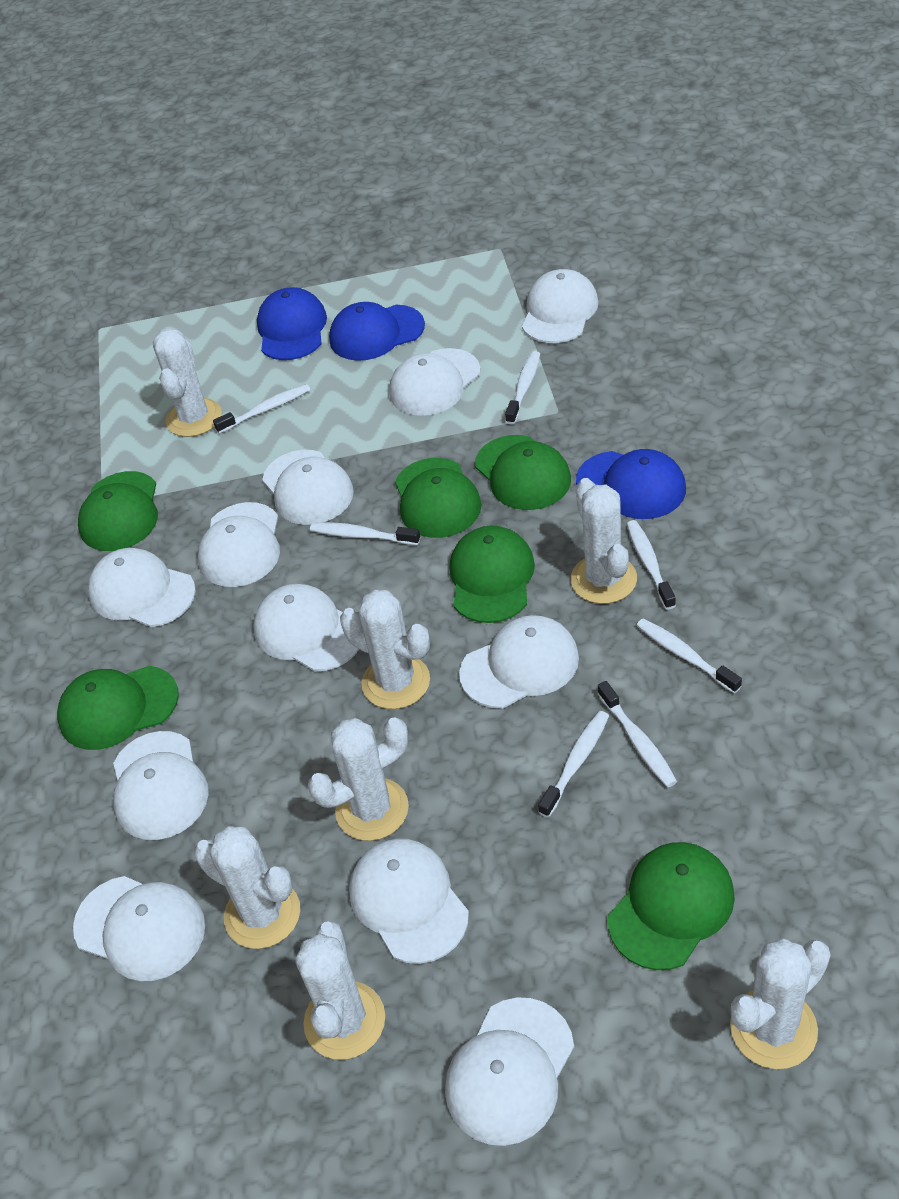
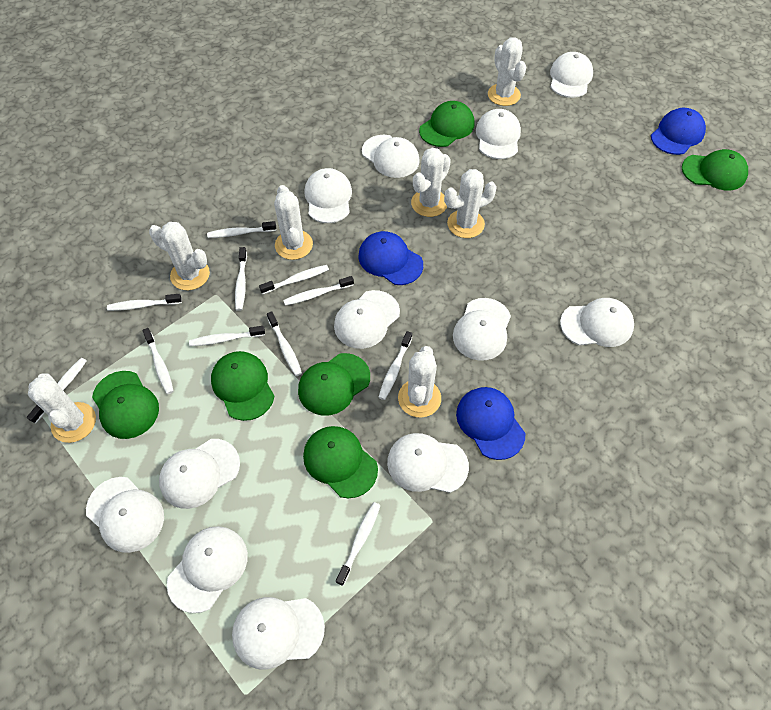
white cap: [73,876,205,981] [88,548,196,627] [113,731,209,840] [198,502,280,587] [253,584,359,671] [262,450,354,525] [349,839,469,964] [389,348,480,416] [445,998,574,1146] [459,615,579,709] [522,269,599,343] = 11 -> [86,477,164,553] [159,439,240,509] [167,526,248,613] [232,597,325,670] [304,168,352,223] [334,290,400,349] [362,135,420,178] [387,433,469,493] [453,298,511,361] [476,109,521,159] [550,52,593,98] [560,298,634,347] = 12
white toothbrush: [213,384,310,434] [310,522,420,545] [505,351,540,425] [538,711,609,817] [597,681,677,787] [627,520,676,610] [636,618,742,693] = 7 -> [27,358,87,424] [107,294,182,311] [143,328,174,394] [189,326,265,346] [207,221,276,238] [235,247,247,311] [259,265,329,294] [267,311,302,376] [283,276,354,306] [336,502,381,586] [379,331,412,400] = 11

